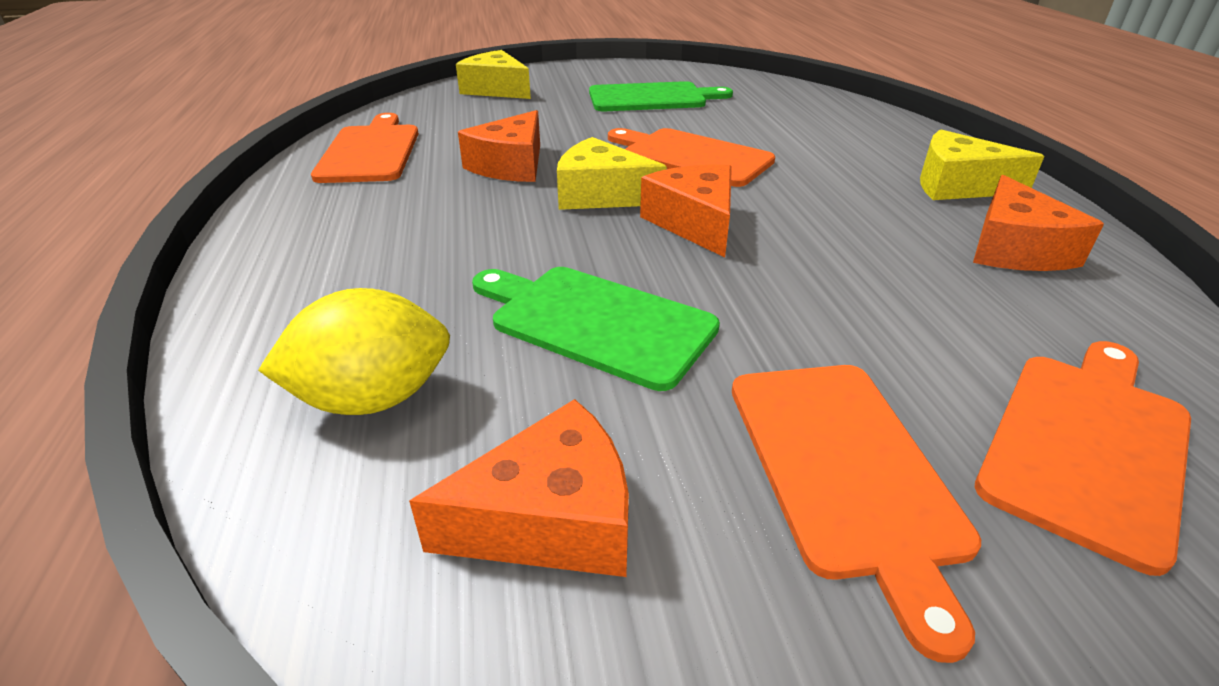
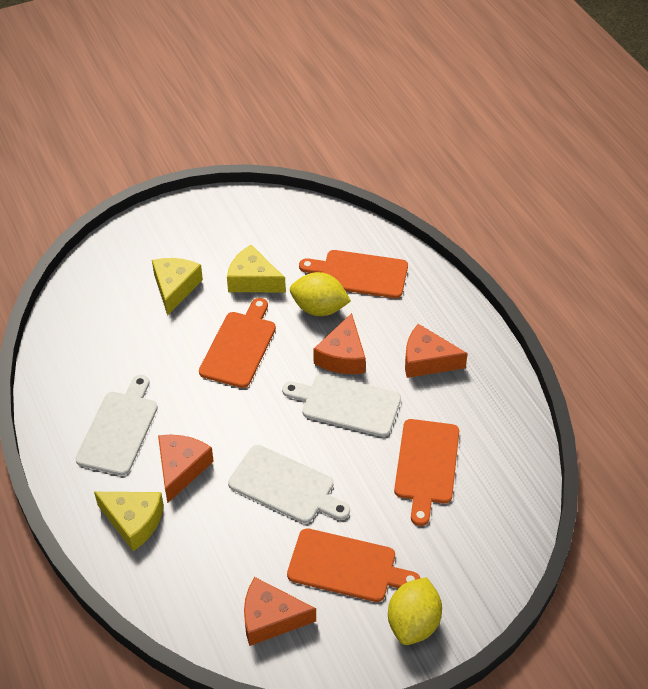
green cutting board: [472,267,720,391] [589,81,733,111] = 2 -> none = 0
white cutting board: none = 0 -> [75,375,158,476] [228,445,350,523] [282,374,401,437] = 3
yellow lemon: [258,288,450,415] = 1 -> [290,272,351,316] [388,577,442,645] = 2

